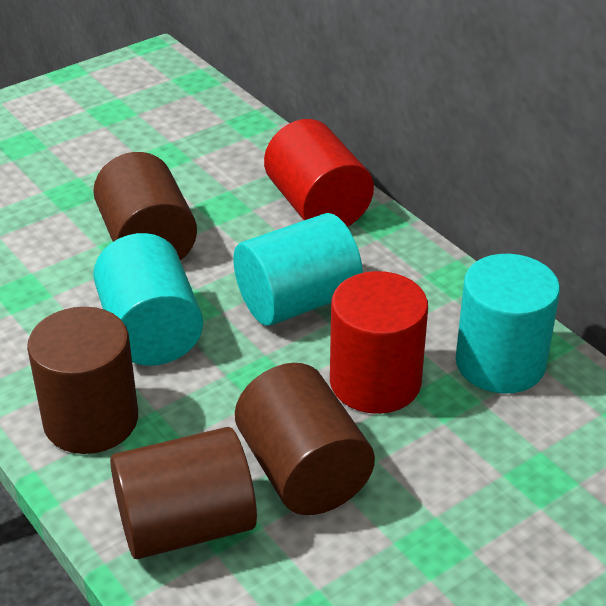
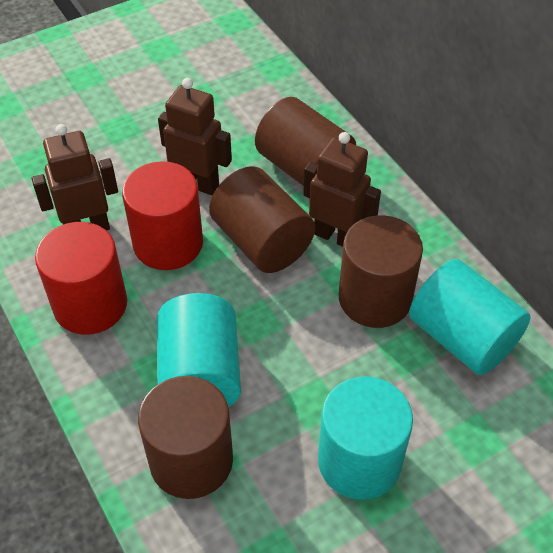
brown robot: none = 0 -> [32,124,118,230] [158,78,232,195] [303,132,381,247] = 3

